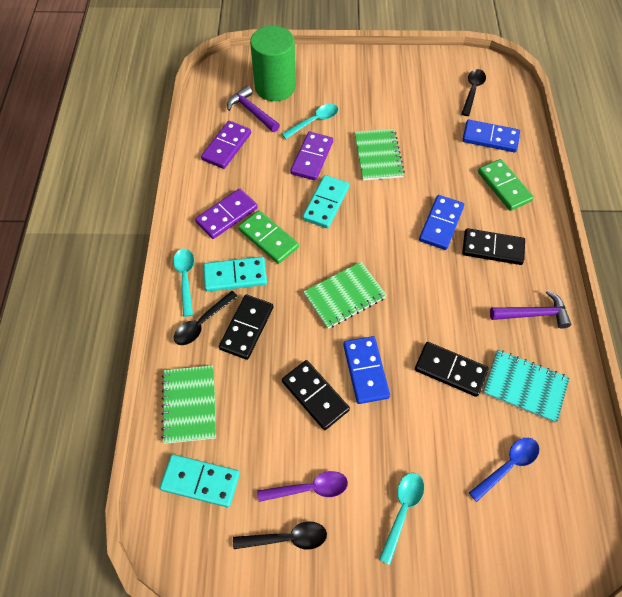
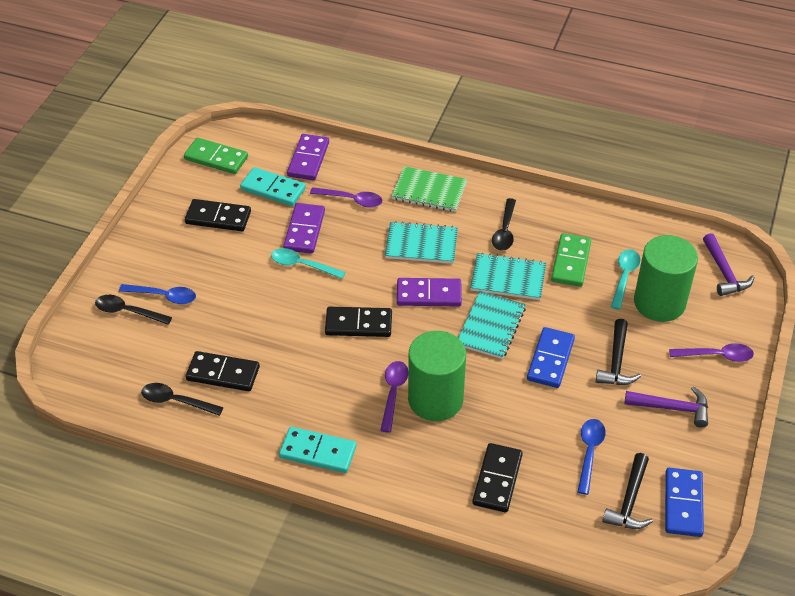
black hammer: none = 0 -> [596,319,641,385] [602,453,653,529] = 2
blue domino: [343,336,390,404] [419,195,464,250] [462,120,520,152] = 3 -> [527,327,575,388] [665,468,704,537] = 2
blue spoon: [469,438,539,502] = 1 -> [119,284,196,304] [577,419,606,495] = 2
green cylinder: [250,26,296,101] = 1 -> [408,331,466,421] [634,235,698,322] = 2
green notebook: [161,365,216,444] [303,262,387,329] [355,129,405,180] = 3 -> [392,166,467,212] = 1
purple spoon: [257,471,348,502] = 1 -> [310,187,382,208] [380,361,408,432] [669,343,754,362] = 3
turquoise domino: [160,454,240,507] [203,257,267,292] [302,175,350,228] = 3 -> [240,167,306,206] [279,427,357,473] = 2
turquoise notebook: [483,350,570,423] = 1 -> [385,221,458,264] [458,291,526,359] [470,253,546,300] = 3
turquoise spoon: [173,249,194,317] [282,104,338,139] [379,473,424,565] = 3 -> [271,248,346,279] [611,249,641,310] = 2

